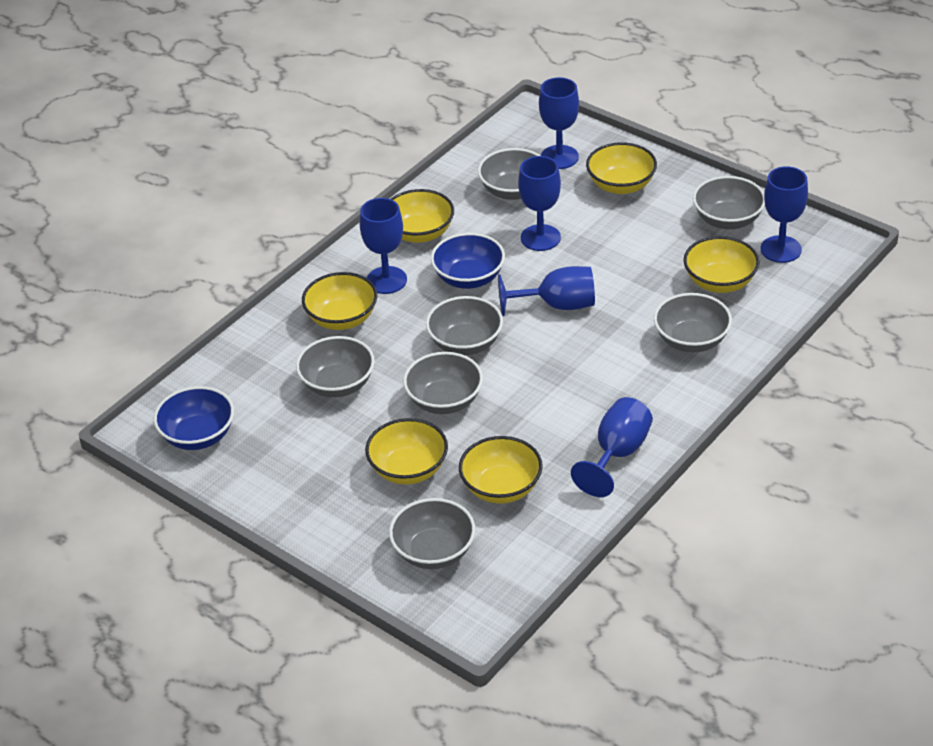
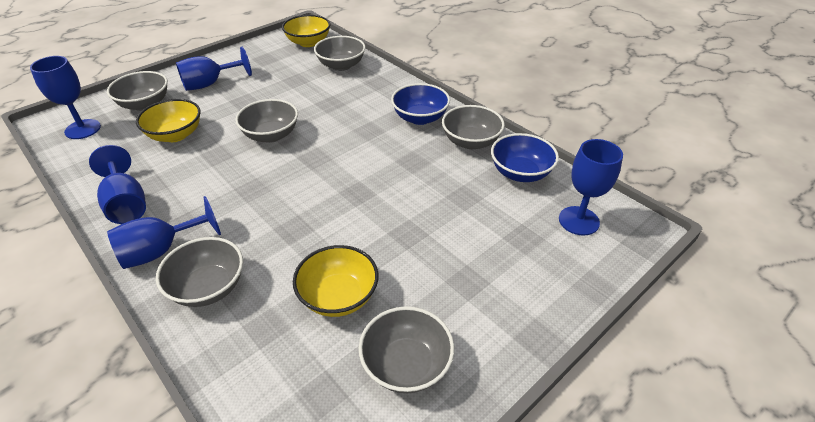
blue goblet: [360,198,407,294] [498,266,595,316] [518,156,561,251] [539,77,579,169] [571,397,653,497] [761,166,808,263] = 6 -> [30,56,101,139] [89,145,146,224] [107,196,221,269] [176,47,252,91] [559,139,623,236] = 5
grey bowl: [296,336,375,397] [389,498,475,569] [403,352,483,414] [426,296,503,355] [478,148,540,200] [654,293,732,352] [693,176,765,229] = 7 -> [107,71,168,111] [156,237,243,307] [235,99,298,143] [314,36,365,71] [359,306,454,393] [442,105,505,149] = 6
yellow bowl: [302,272,377,330] [365,418,448,485] [391,189,454,243] [459,436,543,504] [586,142,657,194] [683,236,760,293] = 6 -> [136,99,201,142] [282,15,330,47] [293,245,379,317] = 3

